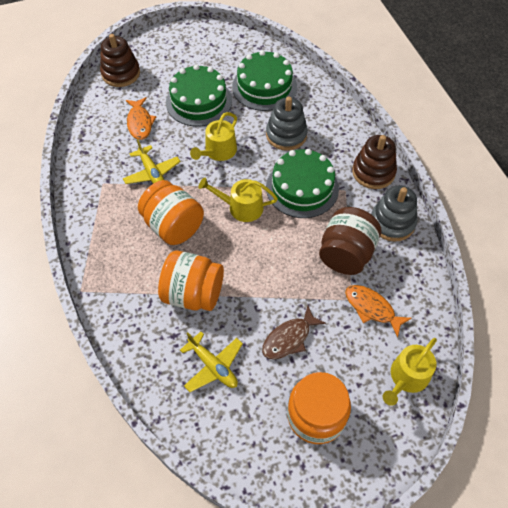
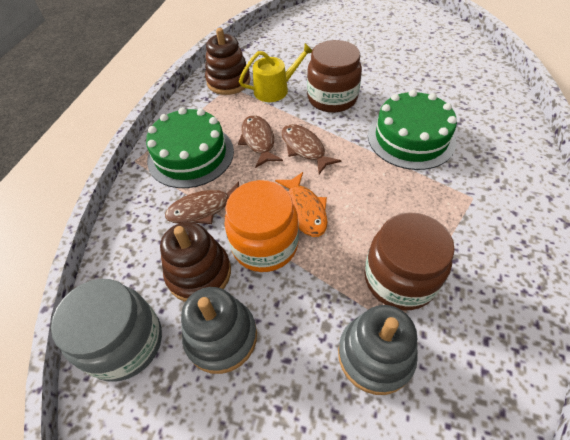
brown fish: [262,306,326,359] = 1 -> [165,181,239,224] [238,115,283,168] [281,124,342,174] = 3
brown jar: [319,207,381,275] = 1 -> [307,40,362,113] [364,212,455,310] = 2
green cake: [166,64,232,126] [232,50,297,111] [266,149,339,218] = 3 -> [146,107,234,188] [368,90,457,170] = 2
grey jar: none = 0 -> [51,279,162,381] = 1
orange fish: [126,97,156,140] [345,285,412,338] = 2 -> [275,172,327,237] = 1
orange jar: [138,180,204,245] [158,251,224,311] [287,372,351,444] = 3 -> [224,180,299,272] = 1
yellow plane: [123,139,181,184] [180,332,243,392] = 2 -> none = 0
yellow watering can: [190,112,237,161] [199,178,278,222] [382,338,437,406] = 3 -> [239,43,312,102] = 1

